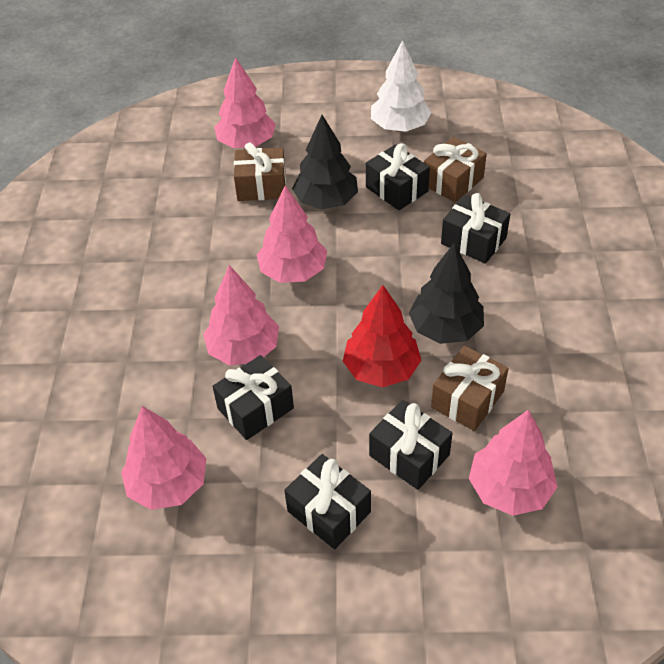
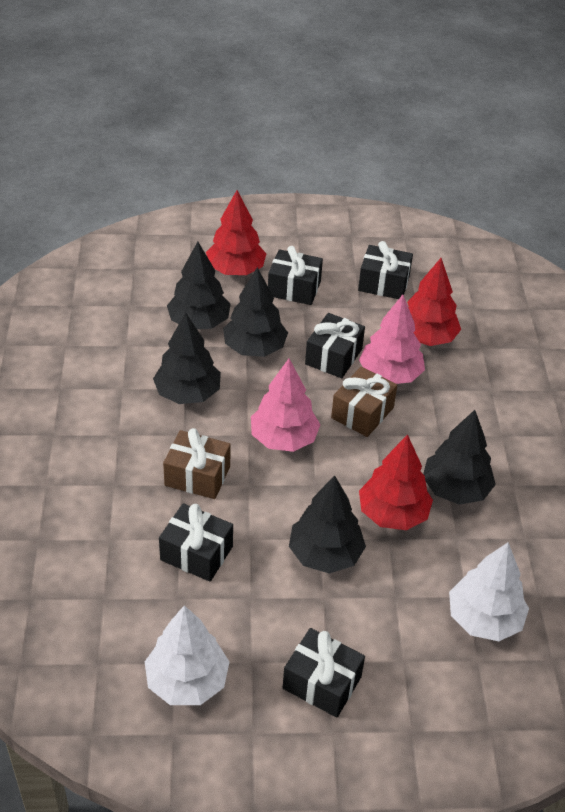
black tree: [292,115,358,210] [409,243,484,344] = 2 -> [153,312,221,404] [167,242,231,329] [223,267,288,357] [289,475,366,574] [423,410,496,505] = 5
brown gift: [234,143,286,201] [424,137,487,202] [431,346,508,431] = 3 -> [163,428,231,499] [331,367,397,437] = 2
pink tree: [121,406,206,510] [203,265,279,366] [214,57,276,148] [257,185,327,283] [469,410,558,516] = 5 -> [251,359,320,452] [359,295,425,384] = 2
red tree: [343,285,421,387] = 1 -> [206,190,266,275] [359,434,433,530] [407,258,461,346] = 3
white tree: [371,40,432,132] = 1 -> [145,605,229,705] [449,543,529,641] = 2

